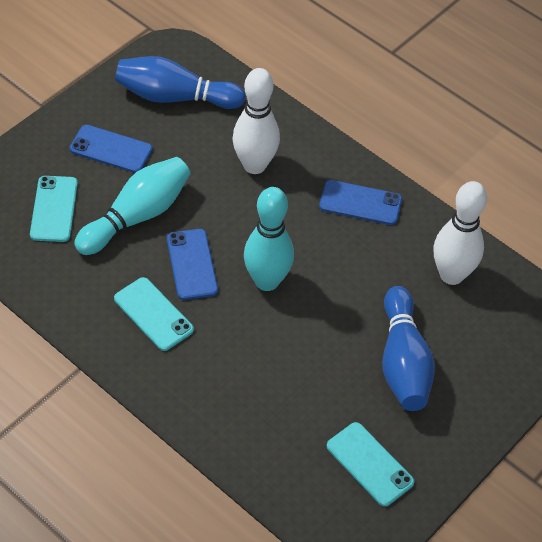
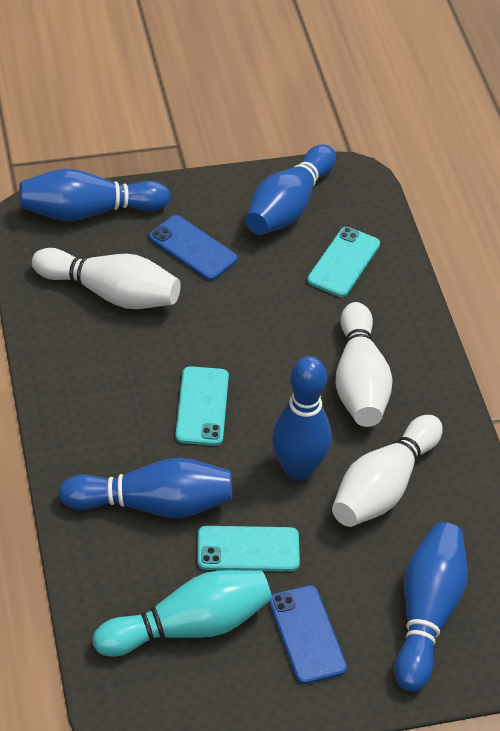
blue bowling pin: [115,56,246,109] [382,286,435,411] = 2 -> [19,169,171,221] [58,458,232,518] [246,145,336,235] [272,356,331,481] [394,522,468,692] = 5
blue phone: [69,125,153,173] [167,229,218,300] [319,180,402,225] = 3 -> [149,215,238,281] [269,585,347,684] = 2
turquoise bowling pin: [74,157,191,255] [244,187,294,291] = 2 -> [93,570,272,657] = 1
white bowling pin: [232,68,280,174] [433,181,487,285] = 2 -> [32,248,181,309] [332,415,443,527] [336,302,393,427] = 3

